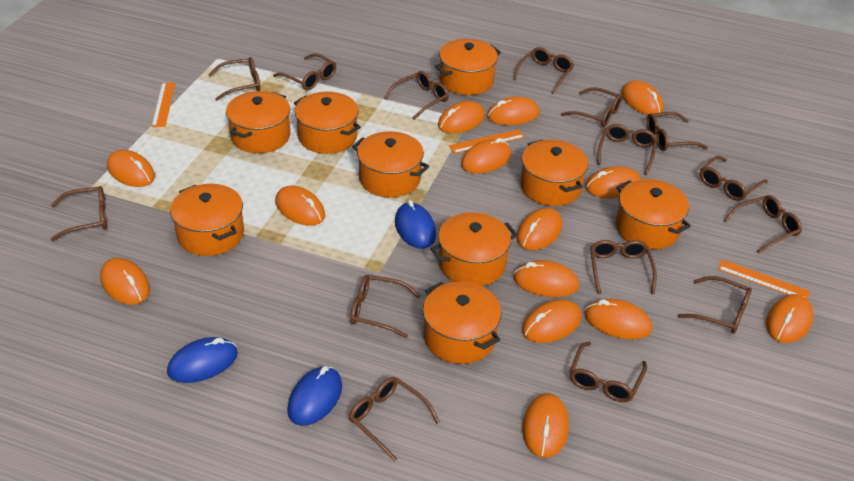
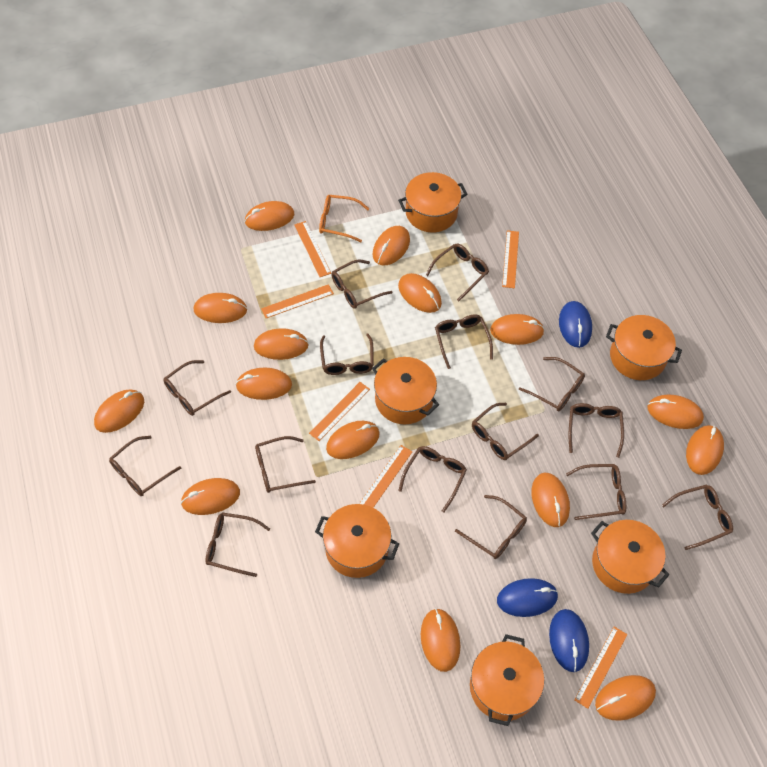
orange glasses: none = 0 -> [319,195,369,242] = 1
orange mouse: [100,258,150,305] [107,150,155,187] [275,186,325,226] [438,101,485,134] [461,138,511,174] [487,96,540,125] [513,260,579,297] [516,208,563,250] [522,299,582,343] [522,394,569,458] [585,166,642,198] [585,299,652,339] [621,80,663,115] [766,294,813,343] = 14 -> [94,390,144,433] [181,478,240,515] [194,293,247,323] [236,368,292,400] [244,201,294,231] [254,328,309,360] [326,421,380,459] [373,226,410,265] [398,273,442,313] [421,608,460,672] [490,314,545,345] [531,473,570,527] [595,675,656,721] [647,394,704,429] [686,425,724,475] = 15
orange pot: [170,184,244,256] [226,91,290,153] [294,92,361,154] [352,131,429,198] [423,282,501,364] [430,212,517,286] [435,39,501,95] [520,139,588,206] [616,179,691,249] = 9 -> [315,504,399,578] [372,357,439,424] [398,172,468,232] [470,634,544,726] [591,520,669,594] [606,315,682,380] = 6
orange ruler: [152,82,175,127] [449,129,525,154] [718,259,810,299] = 3 -> [261,284,334,318] [294,221,331,277] [309,382,370,441] [359,445,413,508] [502,230,519,288] [574,627,627,709] = 6

